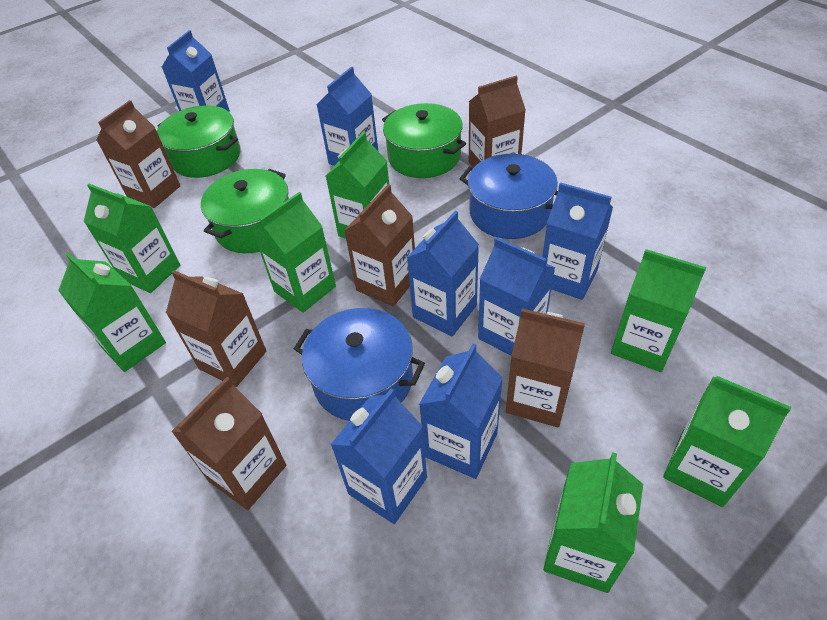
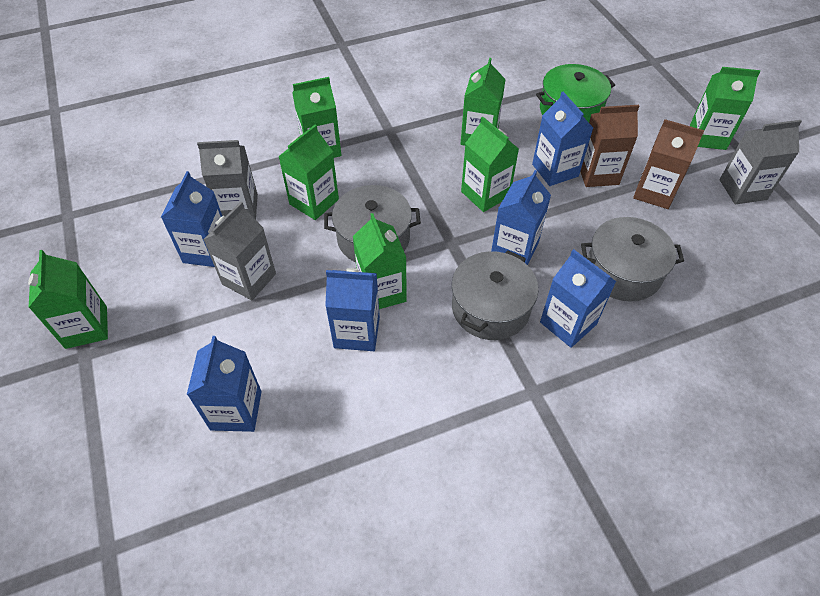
blue carton: [162,30,230,112] [316,66,379,166] [330,388,427,524] [407,211,479,336] [419,343,503,479] [478,237,556,356] [542,182,613,300] = 7 -> [161,171,222,267] [187,336,262,432] [325,268,380,351] [491,170,551,265] [532,92,593,186] [540,249,616,348] = 6
blue pot: [294,308,425,421] [460,154,558,239] = 2 -> none = 0
brown carton: [96,100,180,208] [166,270,266,387] [171,377,286,510] [344,184,415,306] [469,76,526,167] [506,308,585,427] = 6 -> [580,105,639,187] [633,119,704,209] = 2
green pot: [157,105,241,178] [201,169,289,253] [382,103,466,178] = 3 -> [536,64,615,122] = 1
grey carton: none = 0 -> [197,140,258,220] [203,202,276,300] [719,120,802,204] = 3
grey pot: none = 0 -> [324,185,421,262] [452,250,538,340] [581,217,684,301] = 3

